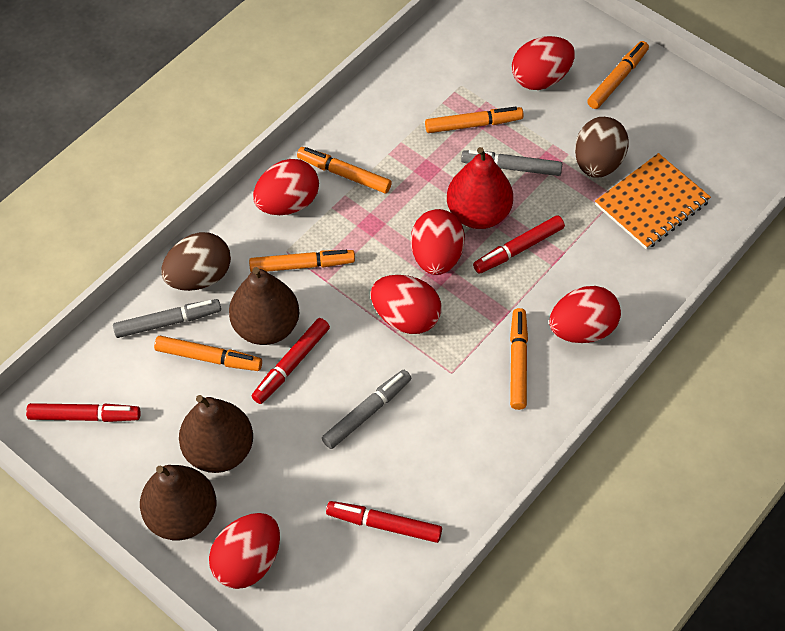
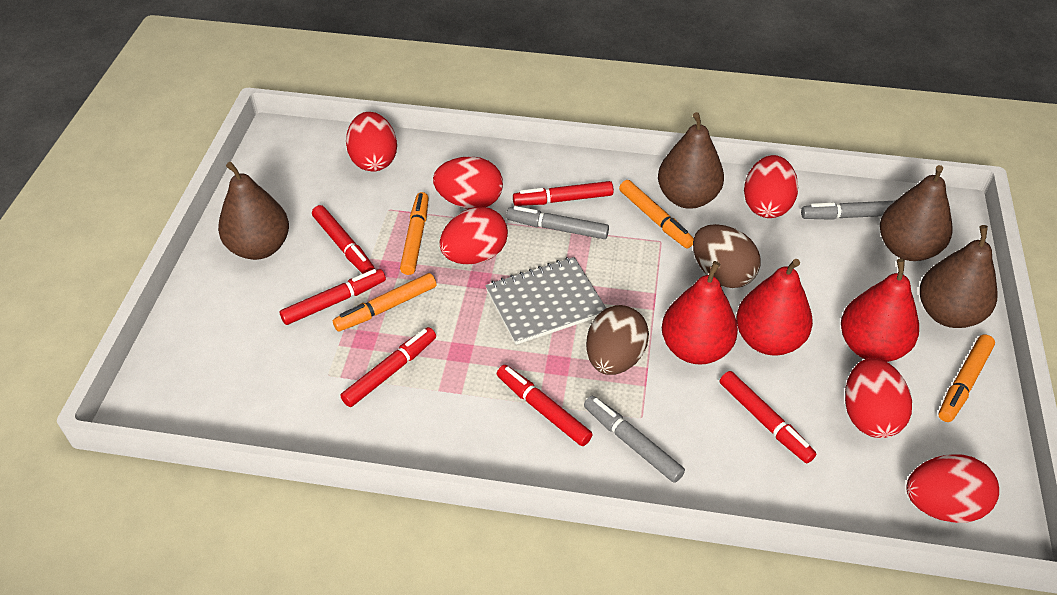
brown pear: [140,465,216,540] [179,395,253,473] [229,267,299,345] = 3 -> [218,162,289,260] [658,112,724,209] [880,165,952,261] [920,225,998,328] = 4
grey notebook: none = 0 -> [485,257,606,345] = 1
orange marker: [154,336,262,371] [249,250,355,272] [297,147,392,193] [425,107,524,133] [510,308,528,410] [587,41,649,109] = 6 -> [333,273,436,332] [400,192,429,275] [619,180,694,248] [938,335,995,422] = 4
orange notebook: [595,153,711,250] = 1 -> none = 0
red marker: [26,403,141,422] [252,318,330,404] [326,501,442,543] [473,215,565,273] = 4 -> [280,269,386,325] [312,205,375,274] [340,327,436,407] [497,365,593,446] [513,181,614,206] [720,371,816,463] = 6
red pear: [447,147,513,229] = 1 -> [662,261,738,365] [736,259,813,356] [841,258,919,362] = 3

